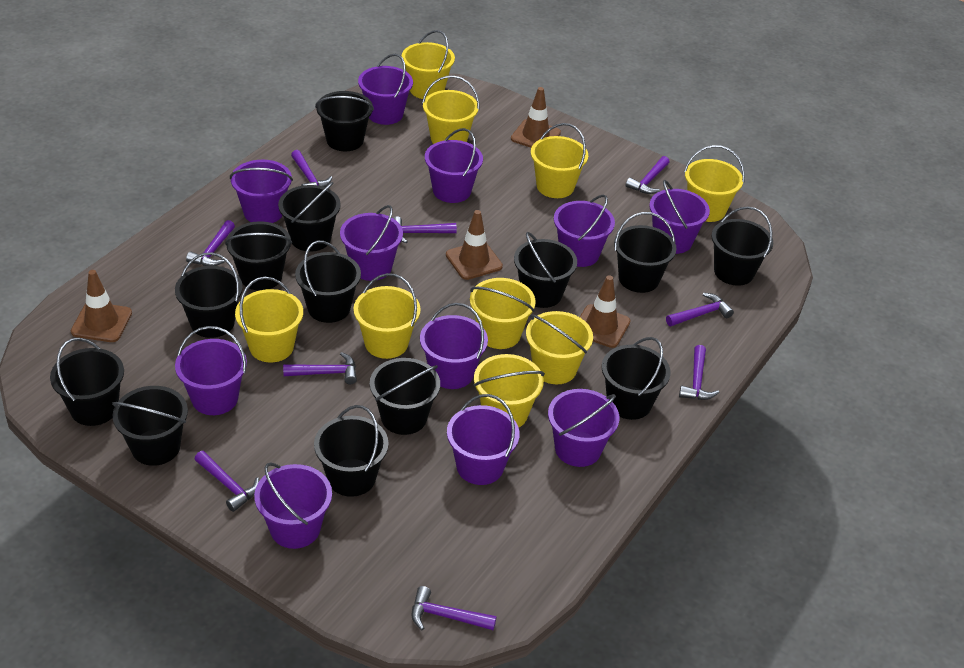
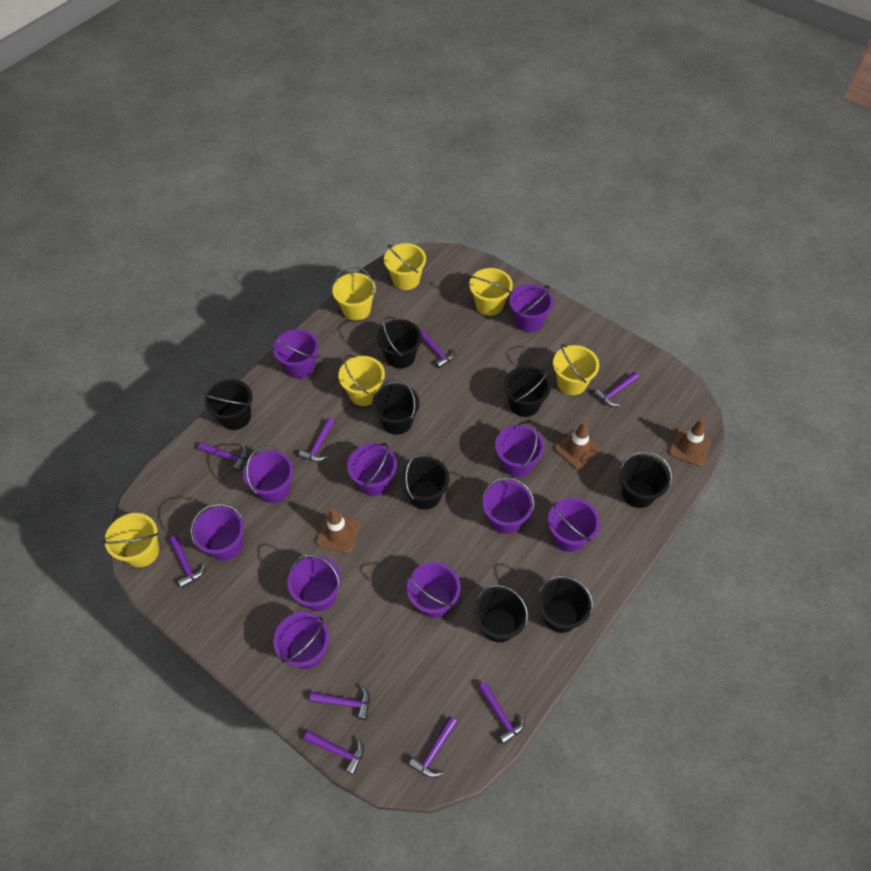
black bucket: [50,338,124,426] [112,386,188,466] [175,252,243,338] [225,221,292,290] [278,182,341,252] [295,240,361,323] [314,405,389,497] [315,91,374,151] [370,358,440,435] [514,232,577,308] [602,337,670,420] [614,212,676,293] [711,206,773,286] = 13 -> [204,379,253,430] [372,378,419,435] [377,316,422,369] [399,452,449,510] [474,585,529,643] [504,366,551,417] [538,576,593,633] [620,451,672,508] = 8
brown traffic cone: [71,270,132,342] [446,210,503,280] [511,87,561,148] [580,275,631,348] = 4 -> [316,508,360,553] [555,421,601,470] [669,419,711,466] = 3
yellow bucket: [235,277,303,363] [353,273,421,359] [401,30,455,99] [422,76,479,144] [470,278,536,349] [474,354,545,428] [526,311,593,384] [531,123,588,198] [684,145,745,222] = 9 -> [103,513,159,567] [332,266,376,321] [338,354,385,406] [384,243,426,290] [469,268,513,316] [553,344,599,395] = 6

